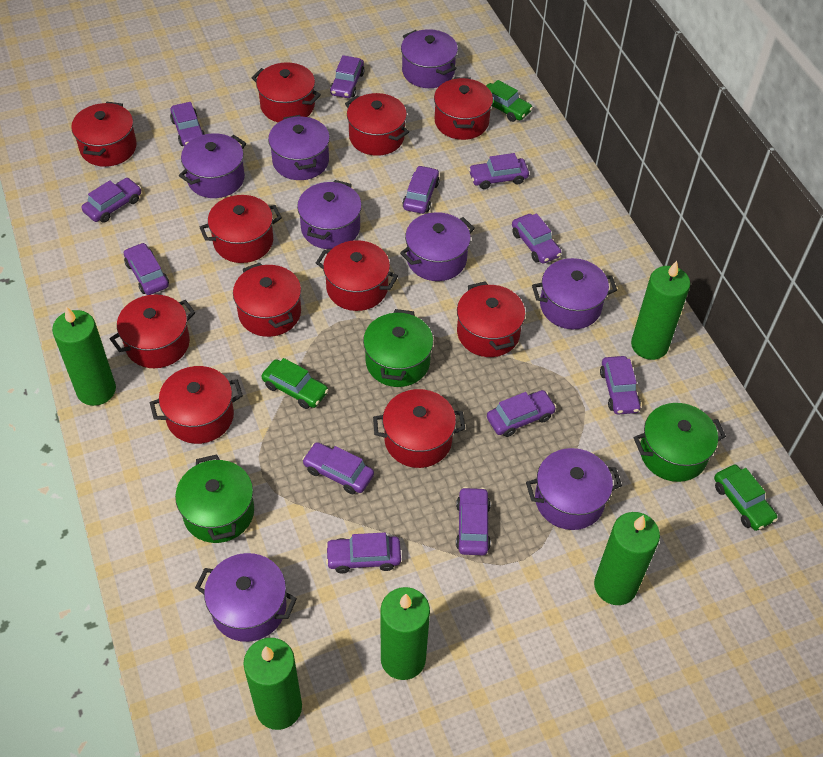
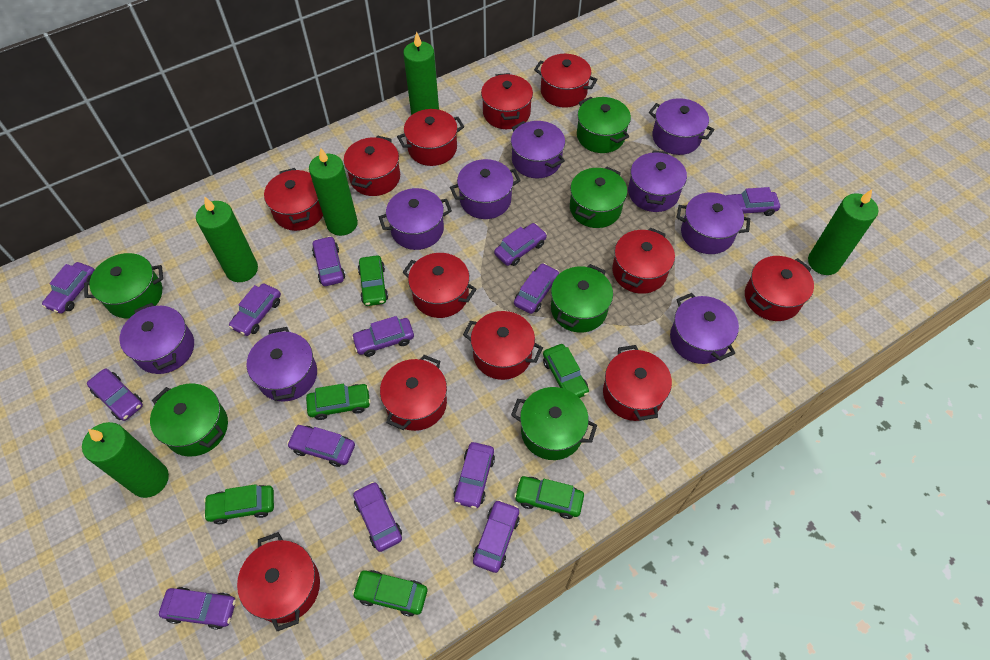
green car: [261,358,329,409] [486,80,533,122] [714,465,777,531] = 3 -> [203,484,274,524] [306,384,371,420] [352,570,427,617] [358,255,388,306] [514,476,584,519] [543,344,589,398] = 6
green pot: [175,454,254,543] [363,309,433,387] [634,403,726,482] = 3 -> [84,253,163,318] [150,383,228,457] [511,387,597,460] [551,264,613,333] [570,167,627,228] [577,97,631,153] = 6
purple car: [82,178,141,223] [124,243,169,295] [170,102,205,147] [302,442,374,494] [325,532,401,573] [330,55,365,98] [402,165,440,214] [456,487,491,555] [468,153,529,189] [487,390,556,437] [512,213,562,264] [600,356,641,415] = 12 -> [42,262,95,314] [87,369,143,421] [159,587,236,630] [229,283,281,336] [287,425,355,467] [312,236,345,286] [352,316,414,357] [353,482,402,552] [454,442,495,509] [473,500,520,573] [494,223,547,266] [514,263,559,314] [726,187,780,216] = 13
purple pot: [179,133,246,198] [195,553,297,642] [268,115,330,180] [297,180,362,249] [400,212,475,281] [401,29,458,88] [526,448,622,530] [532,258,617,329] = 8 -> [120,303,194,374] [247,327,317,402] [379,188,452,250] [450,159,521,219] [511,121,565,178] [628,150,687,212] [649,98,714,155] [670,293,739,364] [676,192,750,254] = 9
red pot: [71,102,137,167] [110,295,195,368] [150,366,243,444] [199,195,282,263] [233,263,301,337] [252,62,321,122] [316,240,398,311] [345,93,409,156] [373,389,465,468] [434,77,493,140] [457,281,525,357] = 11 -> [237,532,320,631] [264,168,323,231] [344,135,400,196] [380,355,447,431] [397,109,464,166] [402,253,476,318] [463,311,543,380] [481,73,533,129] [534,54,598,107] [603,345,672,421] [612,228,675,294] [745,256,814,321] = 12

